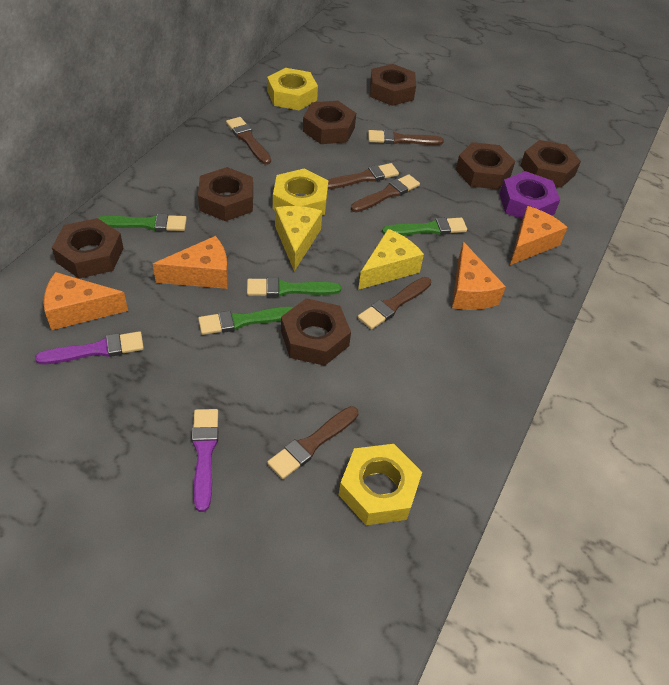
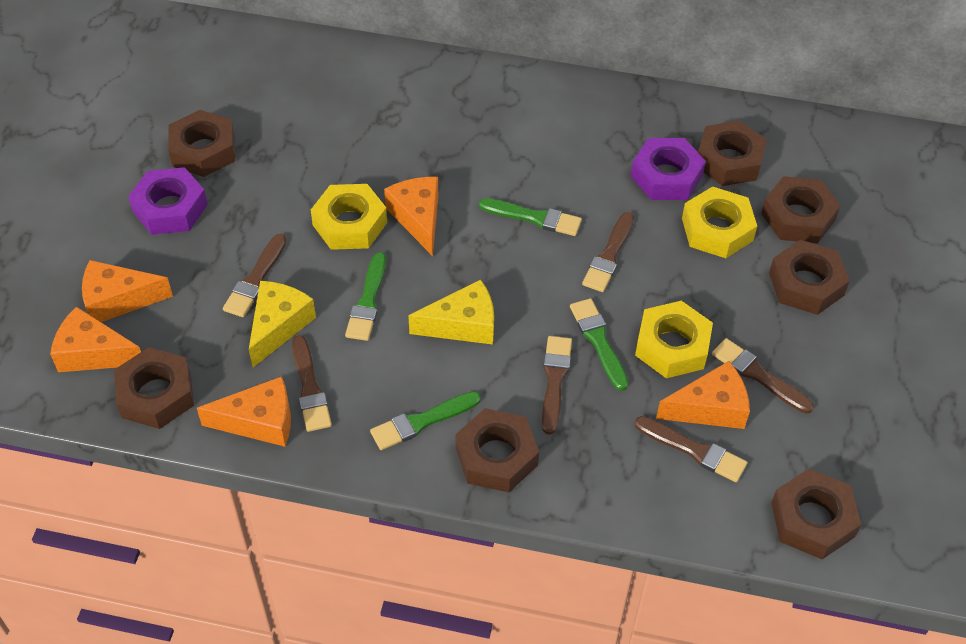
orange cheese: [44,272,128,330] [153,236,228,289] [452,242,506,310] [510,206,568,265] = 4 -> [50,307,141,372] [82,260,173,322] [197,376,291,447] [384,177,438,256] [656,361,750,429] = 5
purple brush: [35,331,144,364] [192,409,218,512] = 2 -> none = 0
purple nut: [500,171,560,219] = 1 -> [128,167,208,235] [631,138,706,200] = 2

